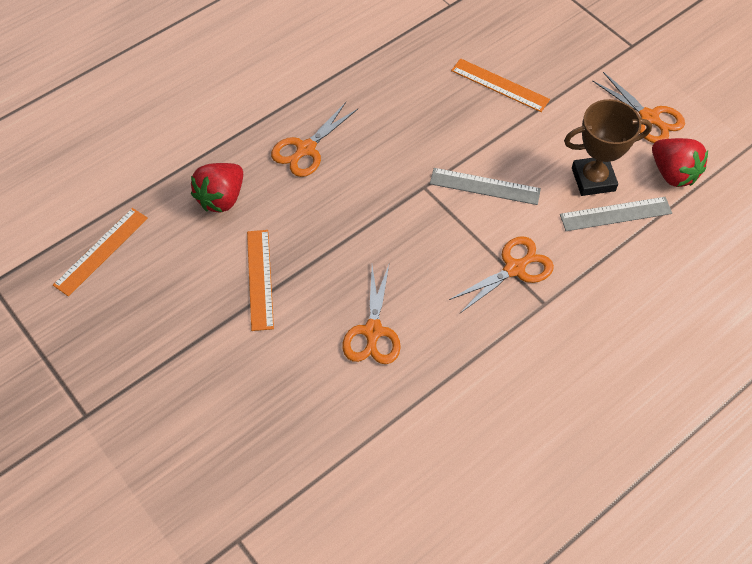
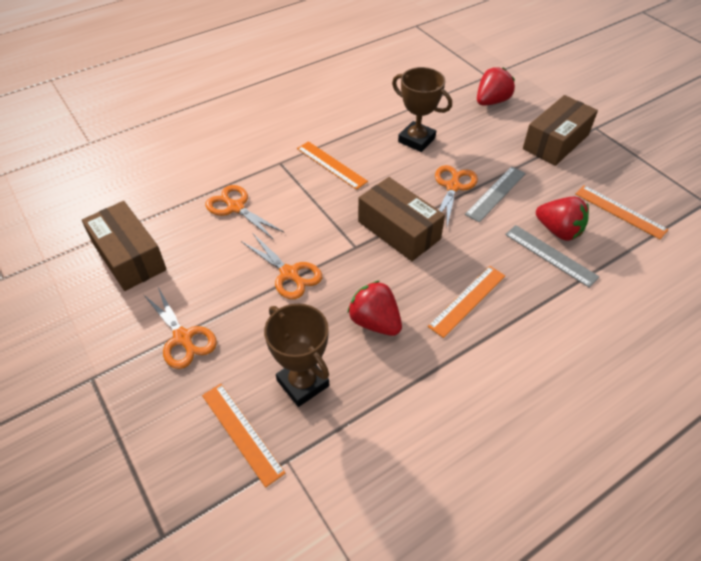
brown box: none = 0 -> [82,201,167,291] [358,177,445,261] [523,95,598,166] = 3
brown trophy: [564,99,652,196] = 1 -> [264,304,329,407] [392,67,452,152] = 2
orange ruler: [53,208,148,296] [247,230,274,331] [451,58,550,112] = 3 -> [202,384,286,488] [297,141,368,190] [428,266,505,338] [575,185,669,239] = 4
red strawberry: [191,163,243,213] [652,138,708,187] = 2 -> [348,281,402,336] [477,67,515,106] [536,197,589,241] = 3

